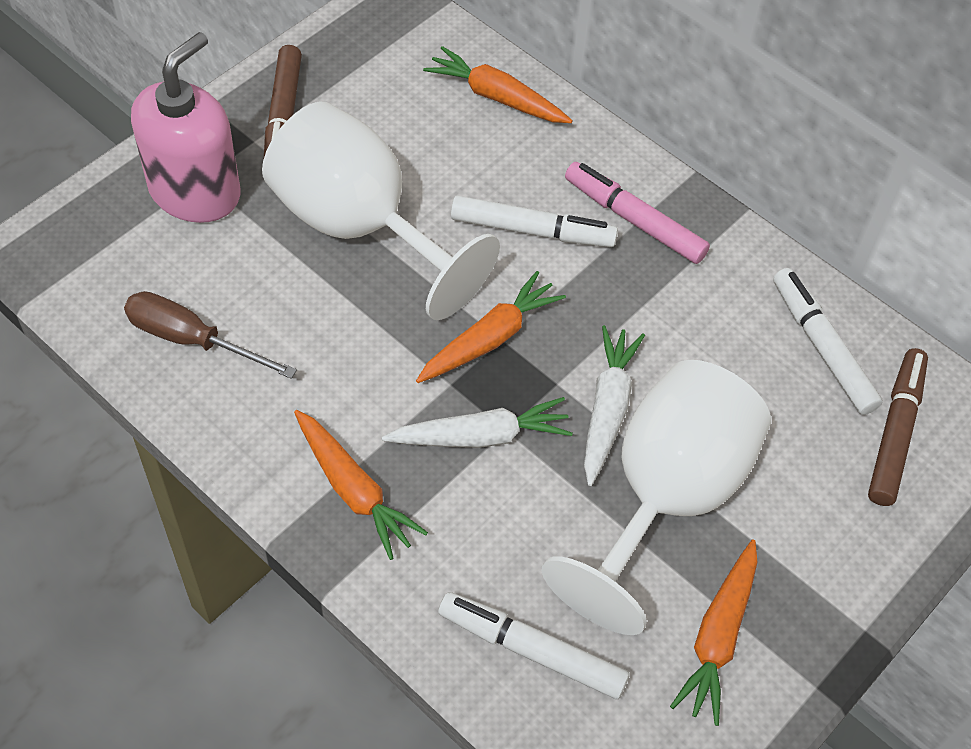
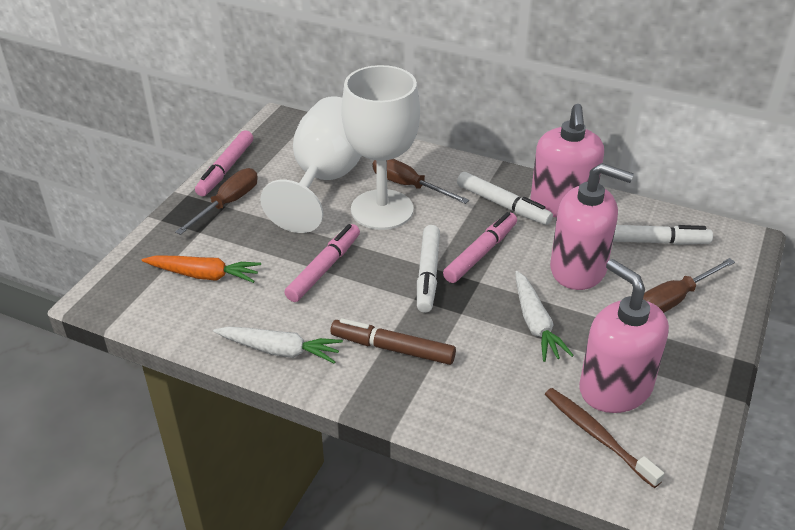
brown marker: [264,45,302,157] [868,348,928,506] = 2 -> [331,318,456,365] = 1
brown screwdriver: [124,291,297,379] = 1 -> [175,168,258,235] [373,159,469,204] [643,258,735,313] = 3
brown toothbrush: none = 0 -> [545,388,664,488] = 1
orange carrot: [294,410,428,560] [416,271,566,383] [423,46,573,123] [670,539,757,726] = 4 -> [142,256,261,283] = 1
pink marker: [565,162,710,264] = 1 -> [195,130,253,196] [284,224,360,302] [443,212,517,283] = 3
pink soap dispenser: [131,32,240,223] = 1 -> [530,104,604,218] [550,163,634,290] [579,259,669,413] = 3

